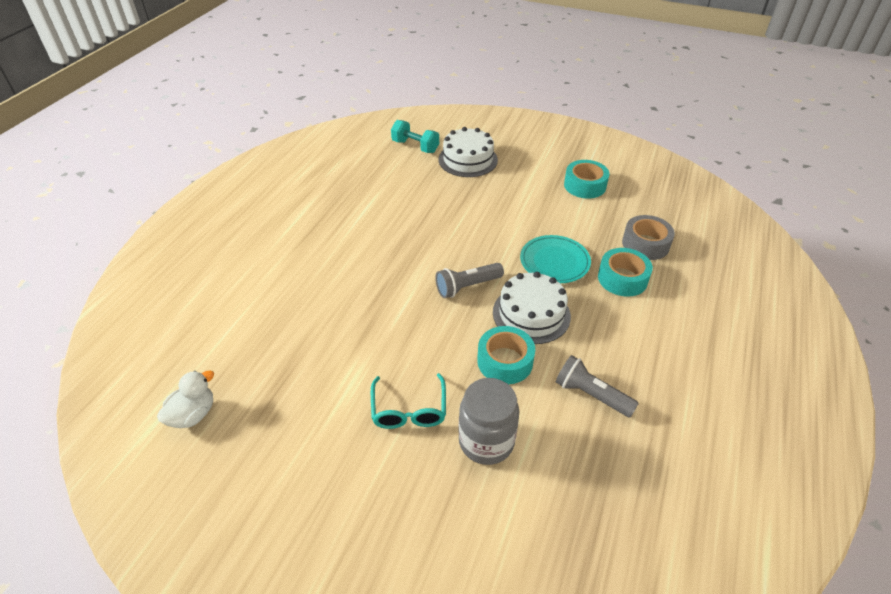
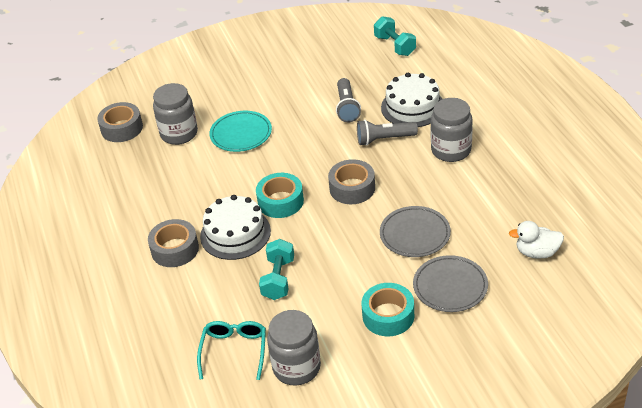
grey jar: [458,378,519,465] = 1 -> [153,83,198,145] [267,310,321,386] [431,98,473,162] = 3
grey plate: none = 0 -> [380,206,451,257] [413,255,488,312] = 2
grey tape: [622,215,675,260] = 1 -> [97,102,143,142] [148,219,199,267] [328,159,375,204] = 3
turquoise dumbbell: [391,120,439,153] = 1 -> [259,239,294,300] [374,16,416,56] = 2
turquoise tape: [477,326,535,384] [564,160,609,199] [598,248,653,297] = 3 -> [256,173,304,218] [361,283,414,336] = 2

